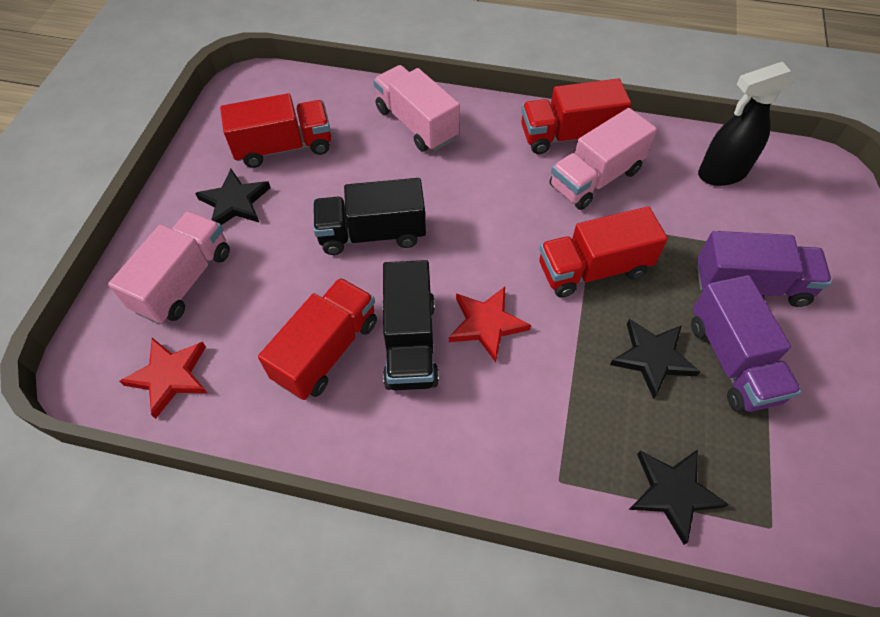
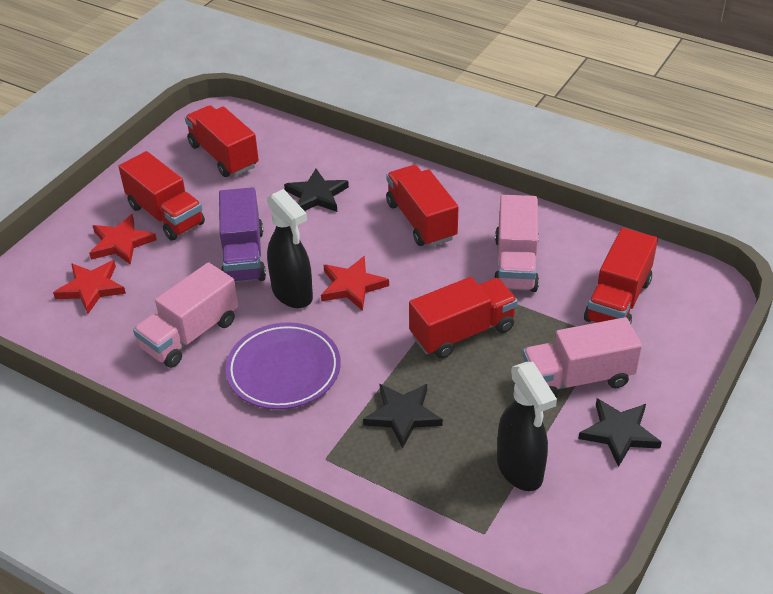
black spray bottle: [698,62,796,186] = 1 -> [267,189,313,308] [497,362,557,491] = 2
black truck: [313,178,426,255] [382,260,439,390] = 2 -> none = 0
purple plate: none = 0 -> [225,322,341,410] = 1
purple truck: [691,275,801,412] [697,231,832,307] = 2 -> [219,187,266,282] = 1
red star: [120,338,207,419] [449,287,531,362] = 2 -> [53,260,126,314] [89,214,157,265] [321,256,389,311] = 3
red truck: [220,93,331,168] [258,278,377,400] [521,78,631,154] [539,206,668,298] = 4 -> [119,151,205,240] [185,105,259,177] [386,165,458,247] [409,277,518,359] [584,228,658,324] = 5

